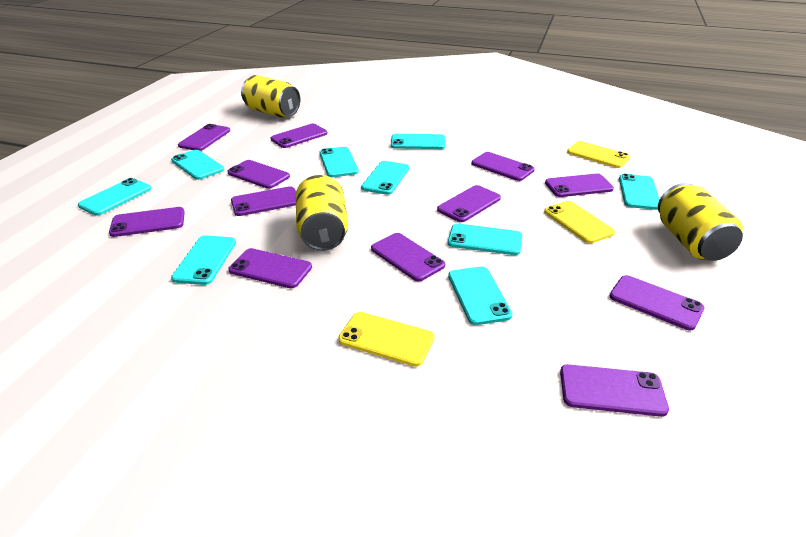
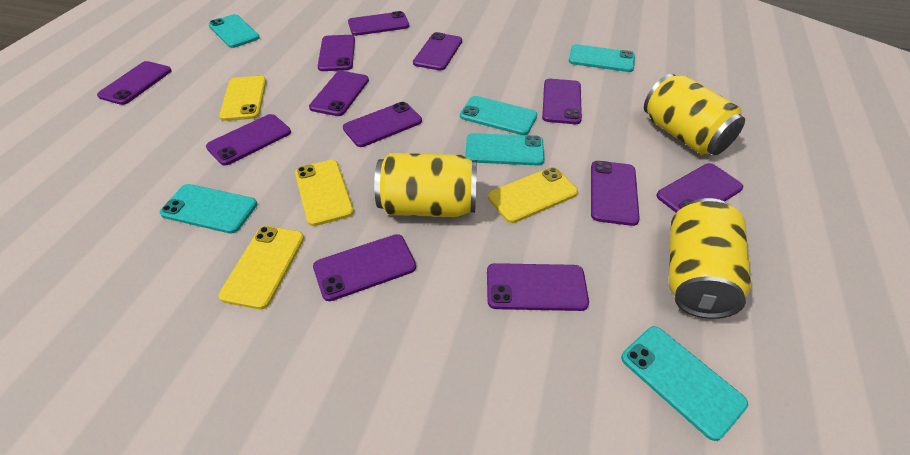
turquoise phone: [78,178,151,215] [171,150,224,180] [171,235,236,285] [319,147,359,177] [361,161,409,195] [391,134,445,149] [448,223,522,255] [448,266,512,325] [619,173,660,210] = 9 -> [160,184,257,234] [209,14,260,48] [460,96,537,135] [465,133,544,166] [569,44,635,72] [621,326,748,441] = 6
yellow phone: [338,312,435,367] [544,201,615,243] [567,141,630,168] = 3 -> [219,76,266,121] [219,226,304,309] [295,160,354,226] [488,167,578,223] = 4

